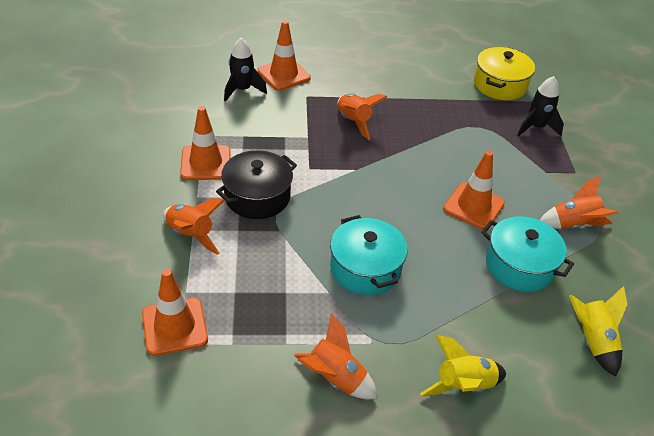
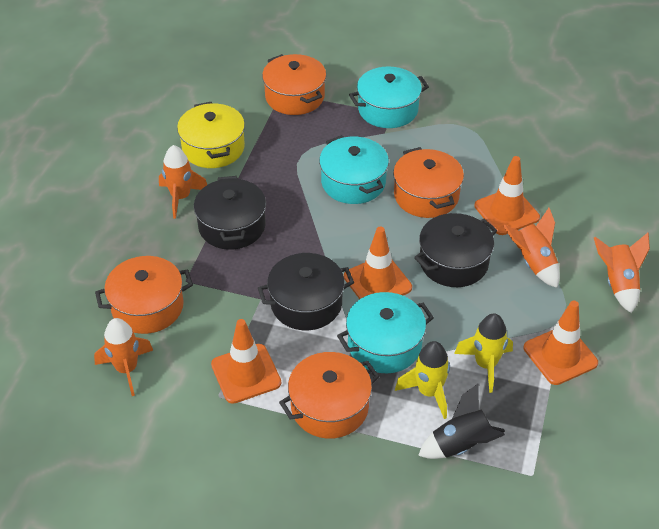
black pot: [216,150,297,219] = 1 -> [194,176,266,250] [258,253,354,330] [414,213,497,287] = 3
black rocket: [224,38,267,102] [517,76,564,136] = 2 -> [418,384,505,459] = 1
orange pot: none = 0 -> [95,256,193,334] [262,54,326,115] [279,352,380,439] [393,147,464,218] = 4
turquoise pot: [330,215,408,295] [481,217,574,292] = 2 -> [319,135,389,204] [337,292,434,373] [349,67,429,128] = 3

